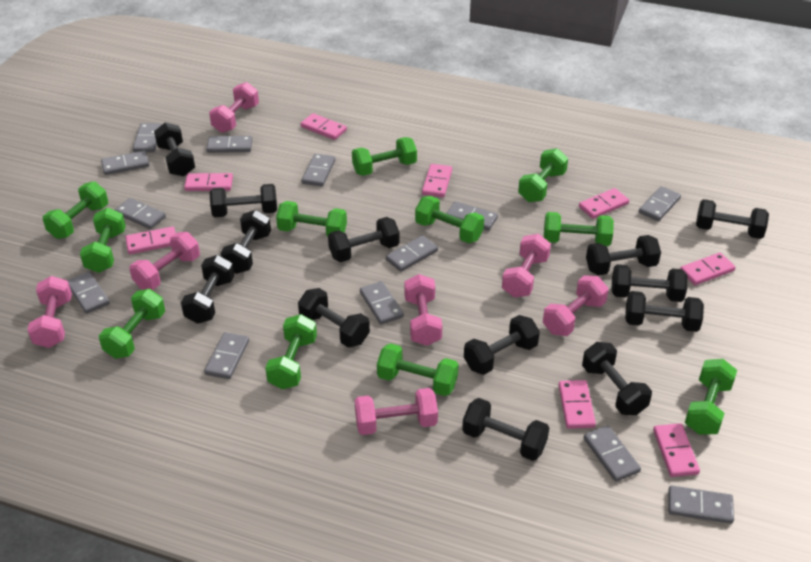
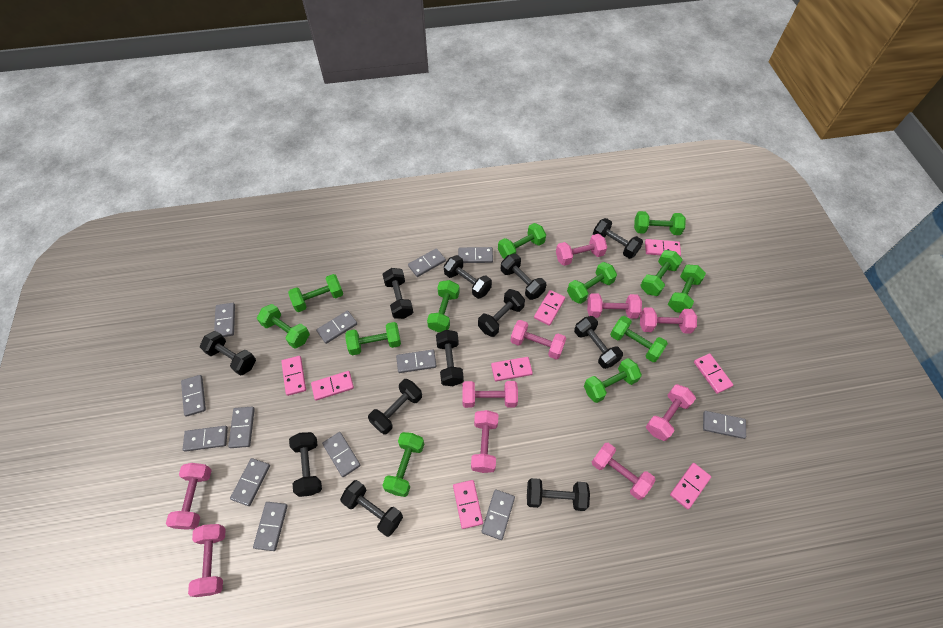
black dumbbell: [154,122,195,176] [181,255,234,324] [210,184,277,217] [221,210,271,274] [298,288,370,348] [328,217,400,262] [462,398,549,461] [464,315,540,375] [582,342,652,415] [586,235,661,275] [611,264,687,302] [625,291,704,332] [696,199,769,239] = 13 -> [200,331,256,376] [289,432,322,497] [340,480,403,537] [368,379,422,435] [382,268,413,319] [436,330,464,386] [444,255,492,299] [478,289,525,337] [501,254,546,300] [527,478,590,511] [574,316,623,369] [593,218,643,259] = 12
green dumbbell: [43,182,108,239] [80,208,126,273] [99,289,165,359] [265,314,317,389] [276,201,347,237] [352,137,417,176] [377,343,459,396] [415,196,484,243] [518,148,568,202] [544,212,614,246] [685,359,737,435] = 11 -> [257,304,310,349] [288,274,343,312] [346,322,401,355] [382,432,424,497] [427,280,460,332] [498,223,546,259] [567,262,617,304] [584,358,642,403] [610,316,668,362] [634,211,686,235] [640,250,682,296] [668,265,706,313] = 12
pink dumbbell: [27,276,72,348] [129,232,200,290] [209,82,259,133] [354,388,438,435] [404,274,442,346] [502,234,551,298] [543,275,609,336] = 7 -> [166,463,212,530] [188,524,226,597] [462,381,518,408] [471,410,498,473] [510,320,566,360] [556,234,607,266] [587,293,642,319] [592,443,655,500] [640,307,697,334] [646,384,696,441] = 10

